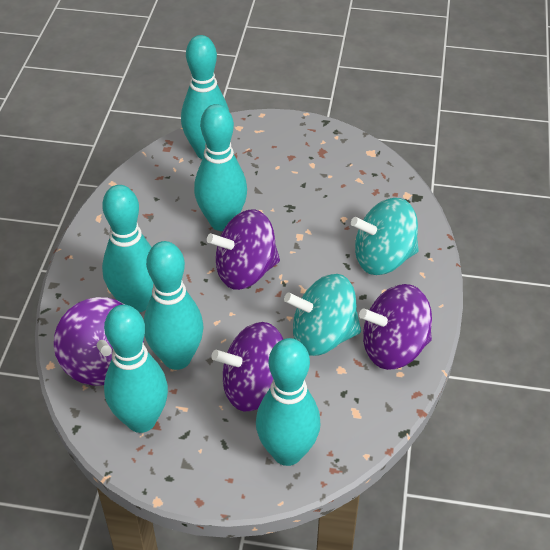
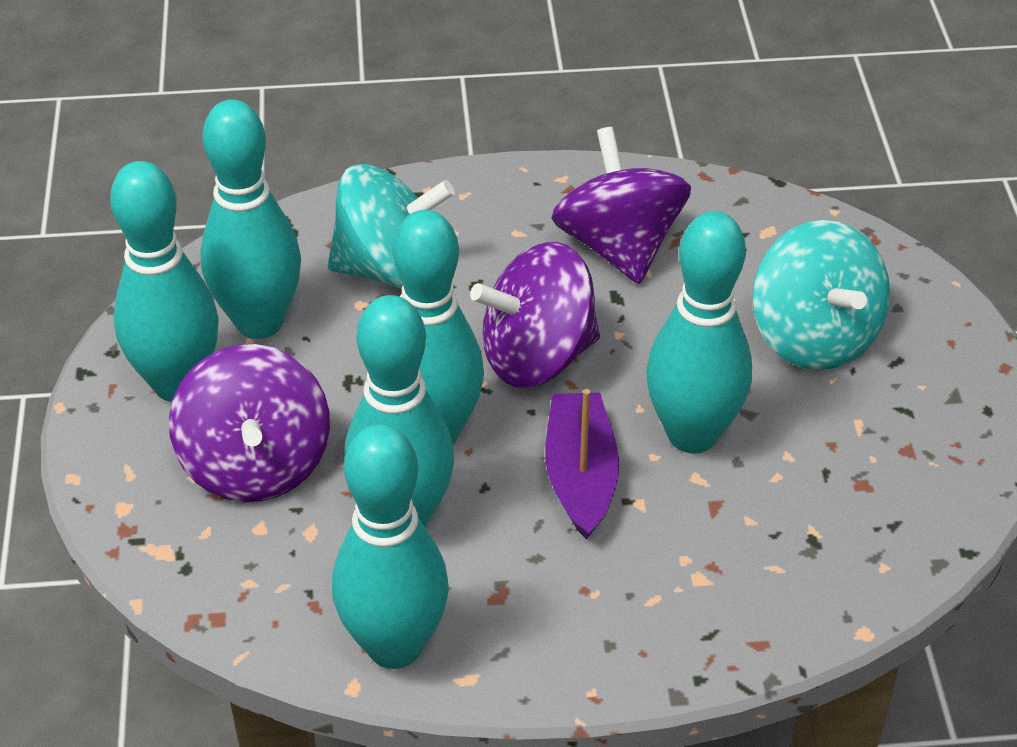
purple boat: none = 0 -> [545,389,619,540] = 1
purple spinning top: [54,297,144,385] [207,210,280,290] [211,322,283,411] [359,284,432,370] = 4 -> [169,344,330,502] [470,242,600,388] [551,127,691,284] = 3

